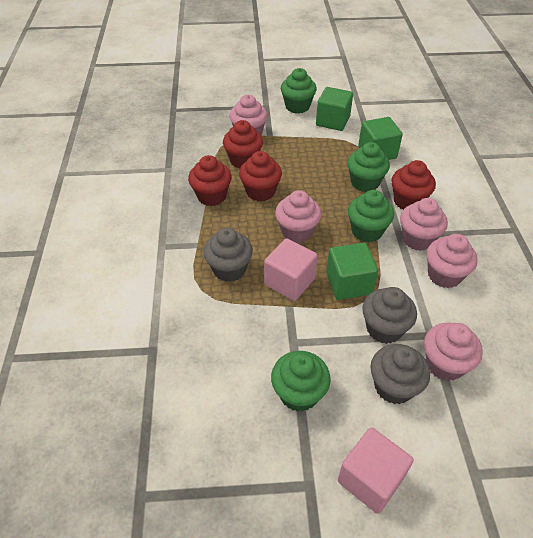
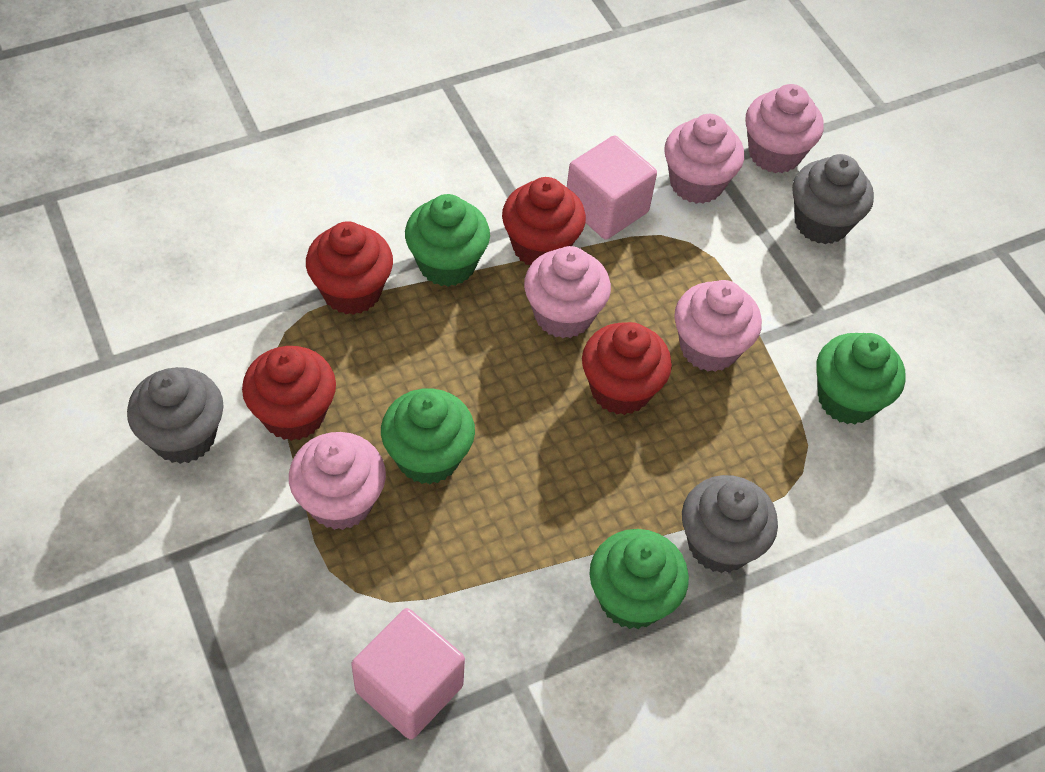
green cube: [316,87,353,131] [326,243,378,300] [358,117,403,160] = 3 -> none = 0

